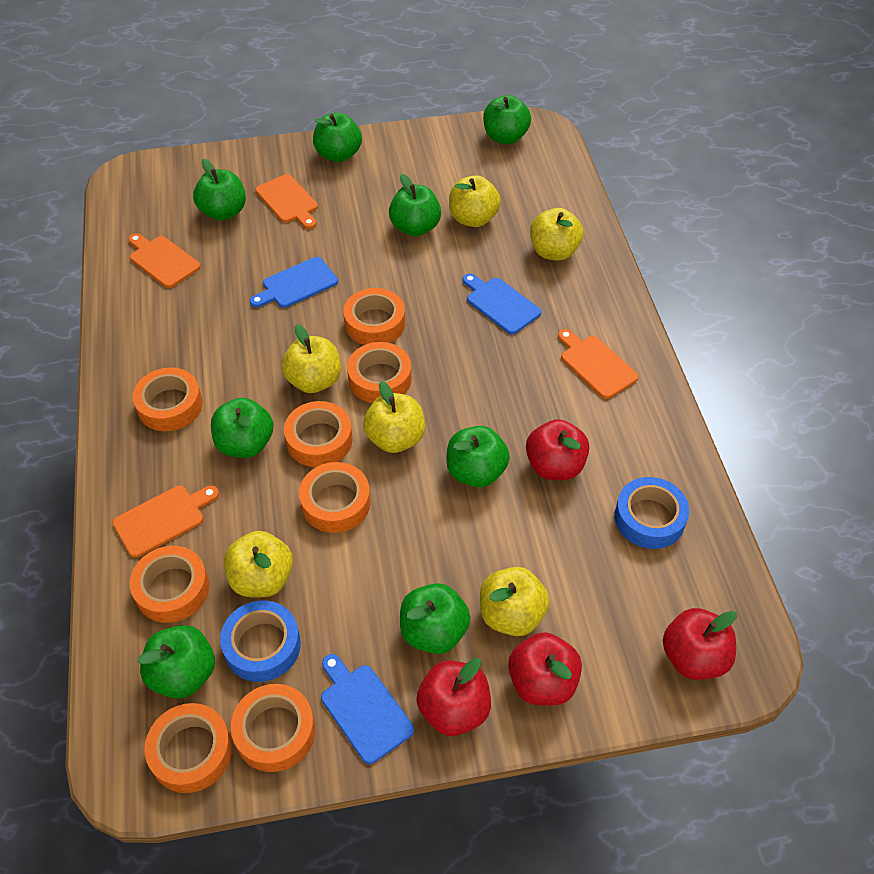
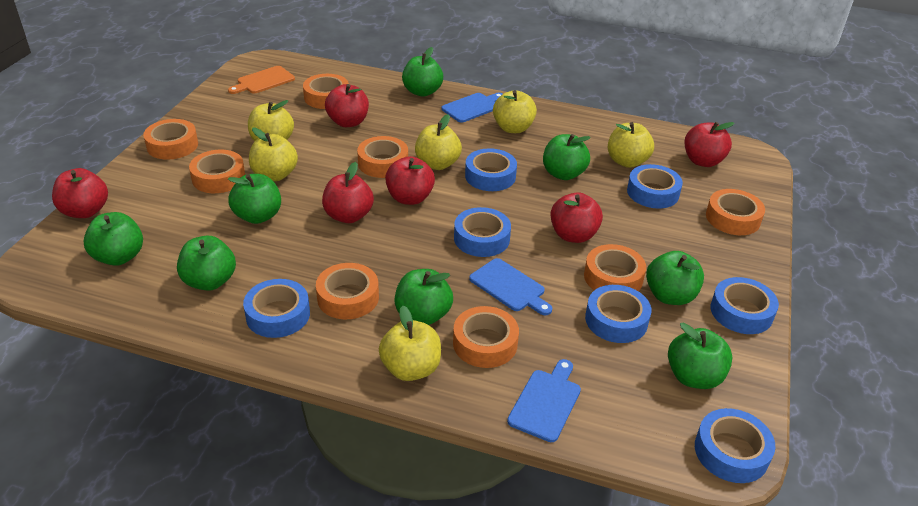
blue tape: [220,600,301,682] [615,477,689,549] = 2 -> [243,279,310,338] [454,207,511,257] [465,148,517,191] [585,285,651,343] [627,164,683,209] [695,408,775,483] [710,277,779,334] = 7
orange cutting board: [112,485,219,558] [128,233,201,288] [255,174,318,229] [558,329,639,399] = 4 -> [228,66,295,94] = 1
red apple: [416,658,491,736] [508,632,582,706] [526,419,589,480] [663,608,737,680] = 4 -> [52,168,108,218] [322,162,374,223] [325,84,369,127] [385,156,435,205] [550,192,603,243] [685,122,734,167] = 6

